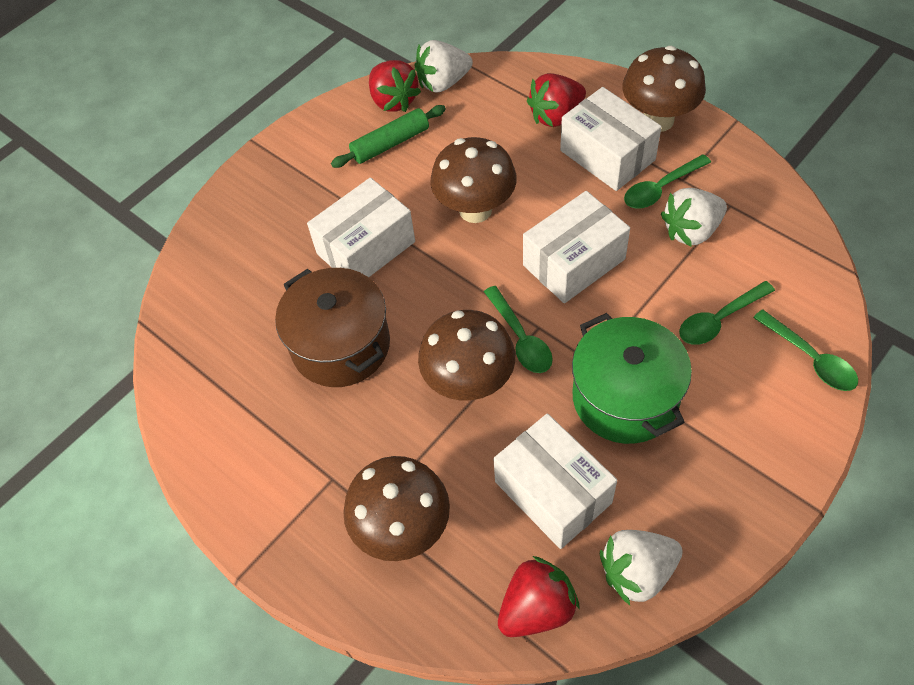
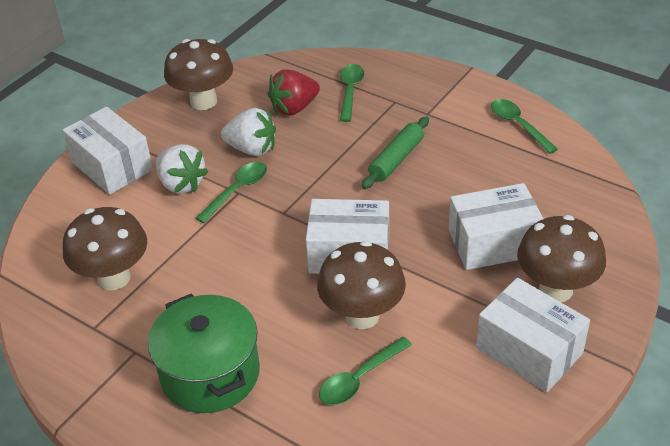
brown pot: [275,268,390,387] = 1 -> none = 0
red strawberry: [369,60,421,112] [498,556,580,637] [527,73,586,127] = 3 -> [267,69,320,116] = 1
white strawberry: [415,40,473,93] [600,530,683,605] [661,188,727,247] = 3 -> [156,144,208,194] [221,108,276,156] = 2

